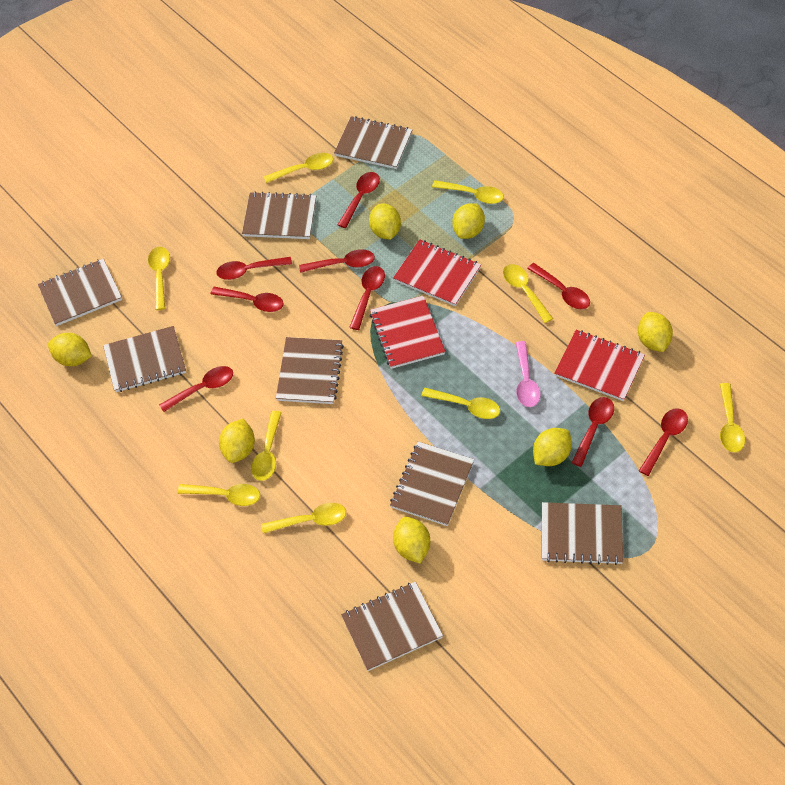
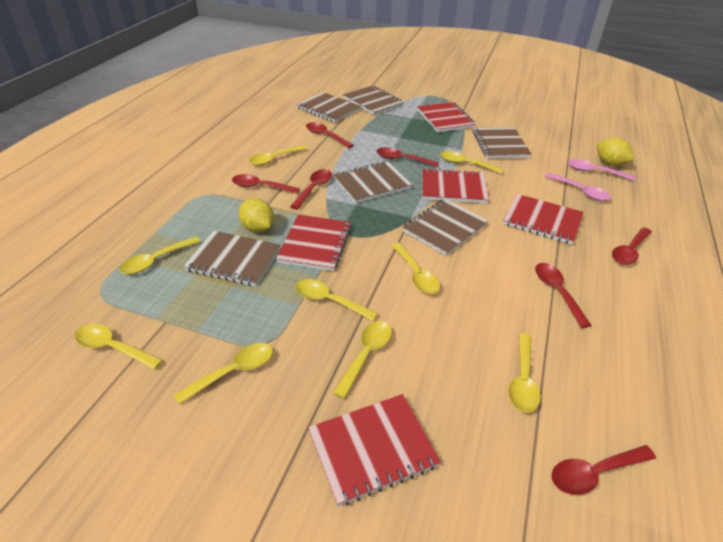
brown notebook: [38,259,122,326] [103,326,186,392] [242,191,316,239] [276,337,344,404] [334,116,412,169] [341,582,443,671] [390,442,474,526] [541,502,623,565] = 8 -> [183,231,281,286] [296,92,361,123] [334,161,412,203] [343,85,404,115] [402,199,488,255] [473,127,532,159] = 6
pink spoon: [516,341,541,407] = 1 -> [544,173,611,201] [568,159,636,181] = 2
red notebook: [370,296,445,369] [393,239,481,306] [554,330,645,401] = 3 -> [276,215,352,271] [308,394,441,506] [417,102,476,132] [422,168,489,203] [503,194,584,245] = 5
red spoon: [159,366,233,412] [211,287,284,312] [216,257,292,280] [299,249,375,273] [338,172,380,228] [349,266,385,330] [527,263,590,309] [571,397,614,467] [639,408,688,476] = 9 -> [232,174,300,194] [290,169,332,210] [306,122,353,148] [377,147,439,167] [535,263,592,328] [552,445,656,495] [612,227,652,265] = 7
yellow lemon: [48,333,92,366] [219,419,255,463] [369,203,401,239] [393,517,430,563] [452,203,485,239] [533,428,572,466] [638,312,673,352] = 7 -> [239,198,274,232] [597,138,634,166] = 2

